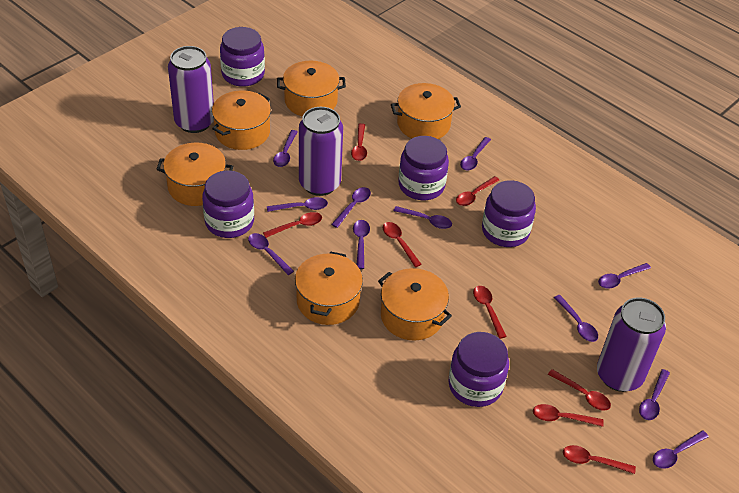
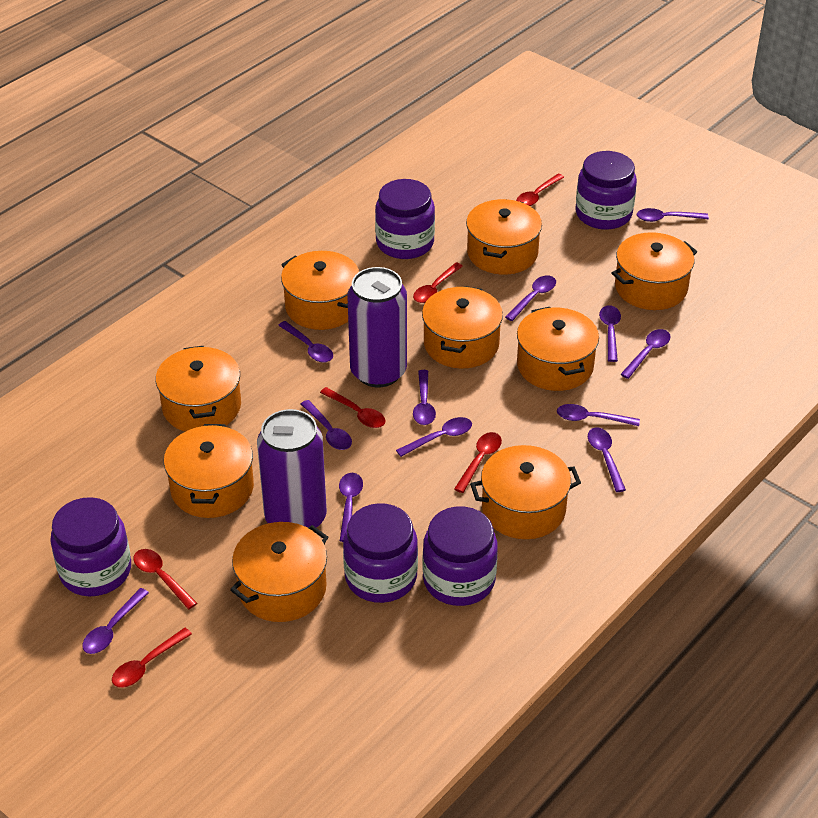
orange pot: [156,143,233,206] [212,90,271,150] [277,61,346,117] [295,251,363,325] [378,268,452,341] [391,83,461,139] = 6 -> [156,346,241,432] [164,424,254,518] [230,522,328,622] [281,251,359,330] [422,286,503,368] [466,199,542,275] [470,445,581,539] [517,307,599,391] [612,232,697,310] = 9
purple can: [168,46,214,133] [299,107,343,196] [597,297,666,392] = 3 -> [257,409,327,528] [347,267,407,388] = 2
purple spoon: [248,233,294,275] [267,197,328,212] [273,130,298,167] [331,187,371,228] [353,220,370,269] [393,206,452,229] [460,137,491,171] [554,295,598,342] [598,263,651,289] [639,369,670,420] [653,430,709,469] = 11 -> [82,588,149,654] [278,321,333,363] [301,400,352,450] [339,473,363,542] [396,417,472,457] [413,370,436,425] [505,275,556,321] [557,404,640,426] [588,428,626,492] [599,305,621,362] [620,329,671,379] [637,208,709,222] = 12
red spoon: [263,212,322,238] [351,123,367,161] [383,222,422,267] [456,176,499,206] [473,286,507,339] [533,404,604,427] [548,369,611,411] [563,445,636,474] = 8 -> [112,628,192,688] [134,549,197,609] [320,387,386,428] [413,263,463,303] [454,432,502,493] [516,174,564,206] = 6

